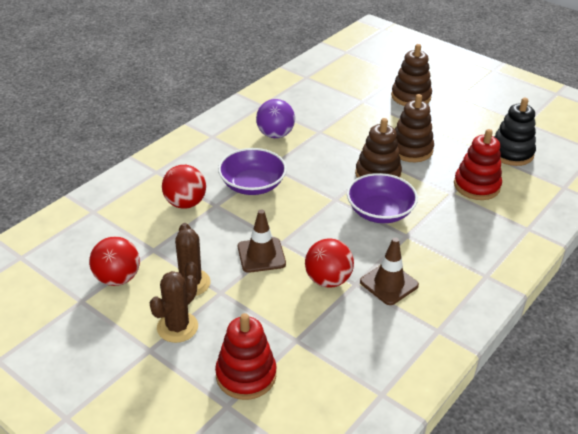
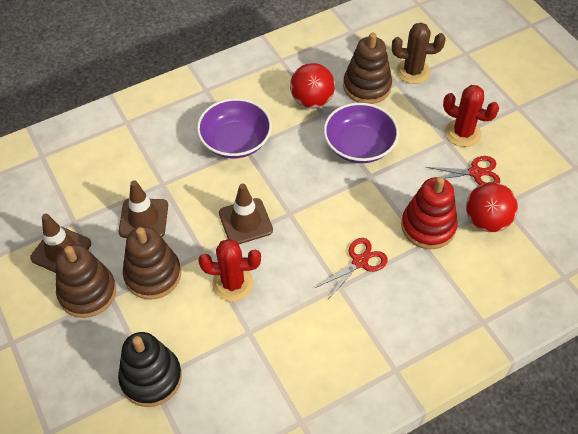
brown cactus: [149,271,198,343] [175,223,210,296] = 2 -> [392,23,446,84] = 1
brown traffic cone: [238,209,286,273] [360,238,419,305] = 2 -> [30,214,91,273] [119,180,168,238] [219,184,273,244] = 3
purple ball: [256,99,295,138] = 1 -> none = 0
red ball: [89,236,140,286] [162,165,206,209] [305,238,354,288] = 3 -> [290,63,335,108] [466,182,518,232] = 2
red cactus: none = 0 -> [198,239,261,302] [443,85,499,147] = 2
red scissors: none = 0 -> [317,238,388,298] [426,156,500,185] = 2
red stacking toy: [215,313,277,400] [454,129,502,200] = 2 -> [401,177,458,249] = 1

